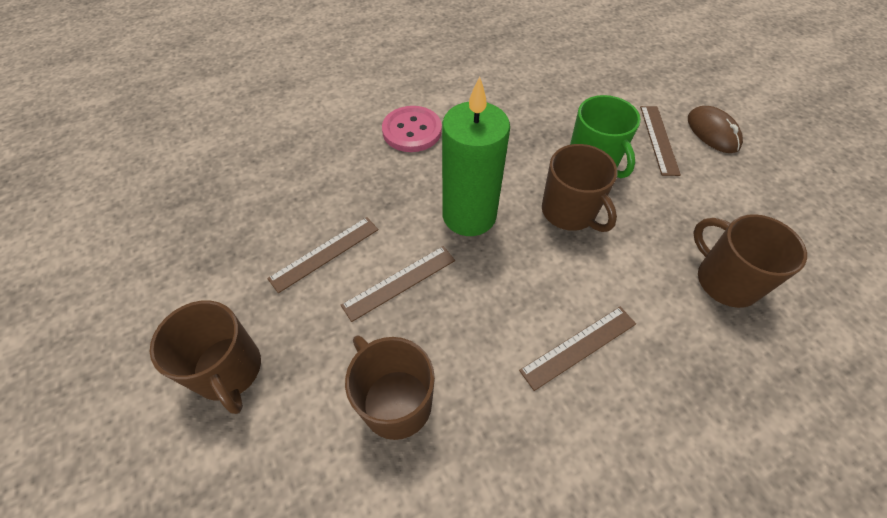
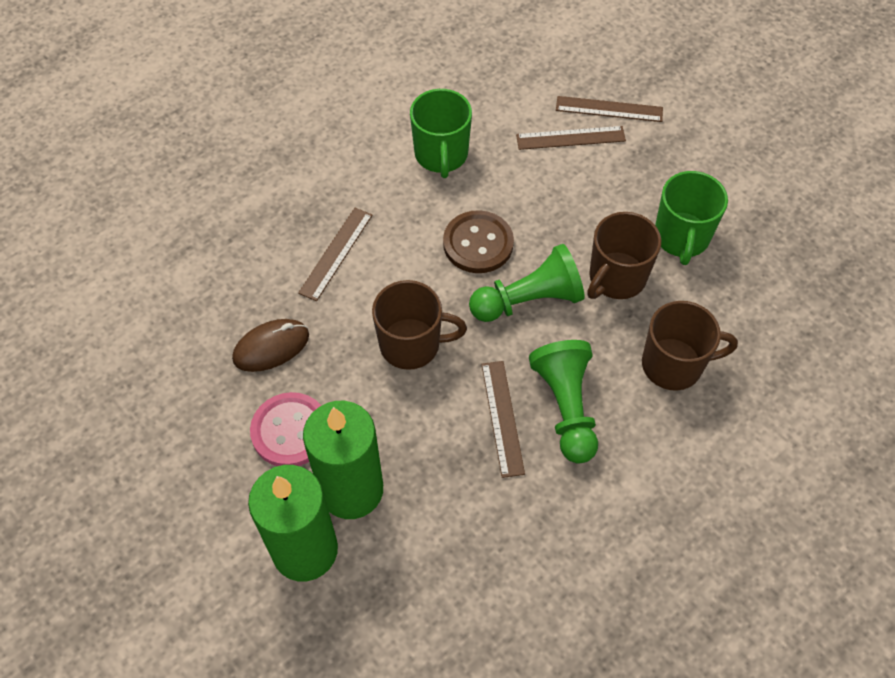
brown button: none = 0 -> [443,210,514,273] = 1
brown mug: [150,300,261,414] [345,336,435,440] [542,144,618,232] [693,214,807,308] = 4 -> [372,280,467,370] [587,212,661,299] [642,301,738,391] = 3
green candle: [442,76,510,236] = 1 -> [248,465,338,581] [303,401,383,519] = 2
green mug: [570,95,641,178] = 1 -> [410,89,472,178] [655,171,728,265] = 2
green pawn: none = 0 -> [469,244,585,322] [529,340,598,464] = 2

